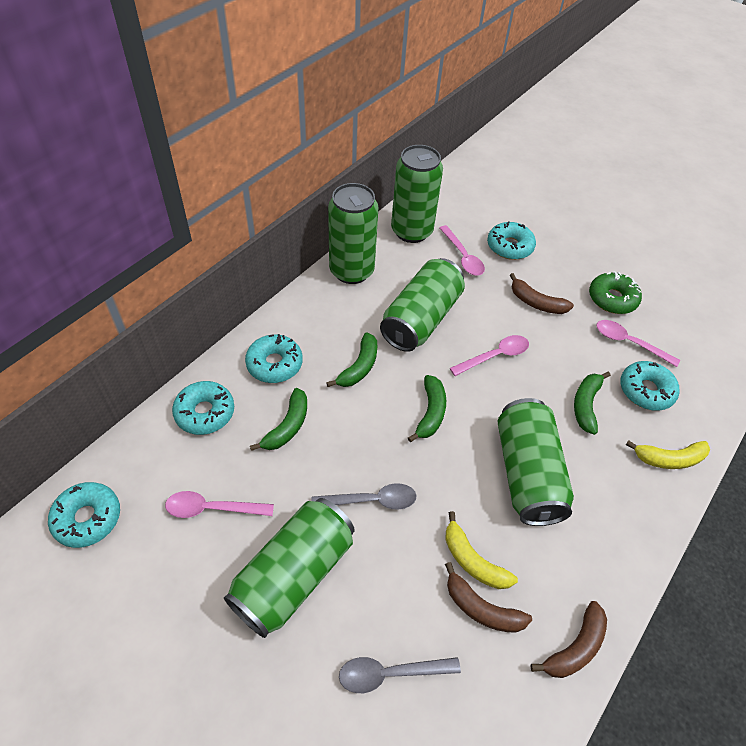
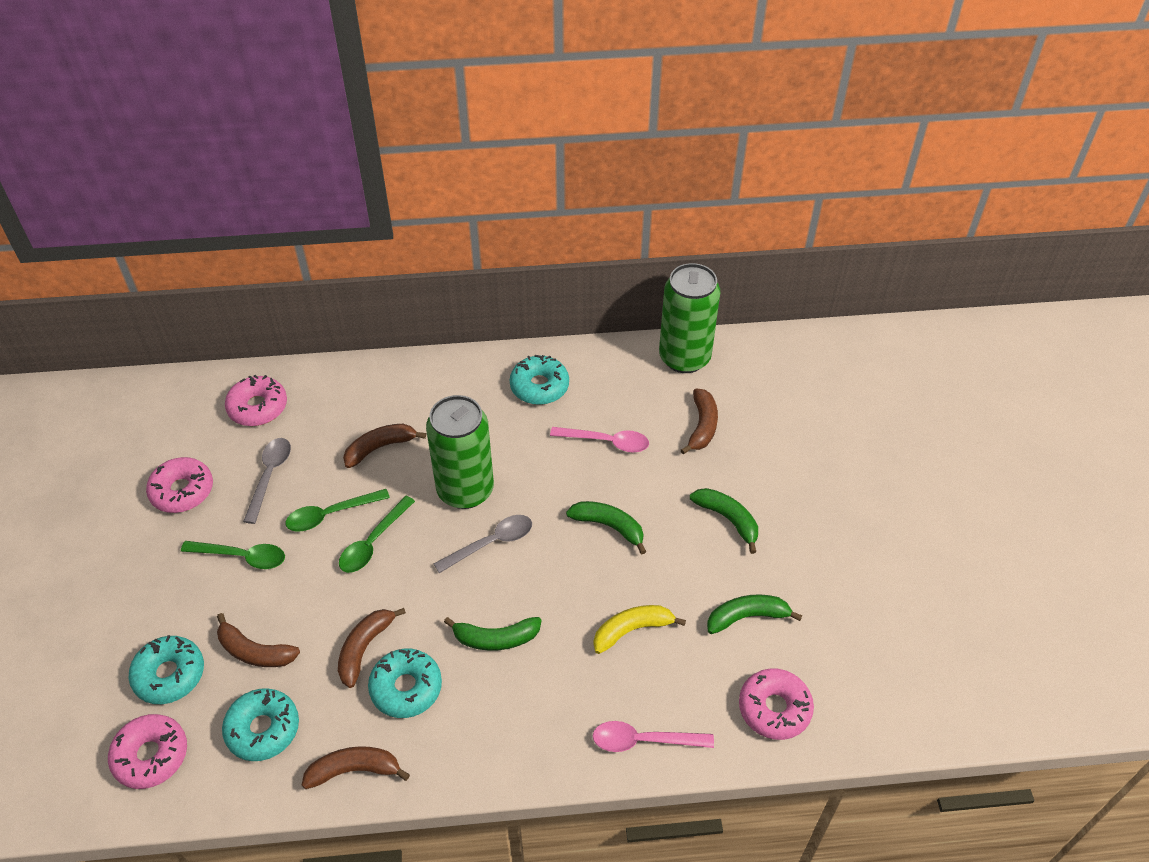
brown banana: [445,562,532,633] [510,273,574,314] [530,601,607,678] = 3 -> [217,613,300,667] [302,746,410,789] [338,608,406,688] [343,424,426,468] [681,388,718,454] = 5
green can: [224,498,355,638] [328,183,379,284] [380,258,465,352] [391,145,443,243] [498,398,574,526] = 5 -> [426,395,494,509] [659,263,720,373] = 2
green donut: [589,271,642,314] = 1 -> none = 0
green spoon: none = 0 -> [181,541,285,569] [285,489,390,532] [339,496,415,573] = 3
pink donut: none = 0 -> [108,714,187,789] [146,457,213,513] [225,375,287,426] [739,669,814,740] = 4
pink spoon: [165,491,274,518] [439,225,485,276] [450,335,529,376] [596,320,680,367] = 4 -> [550,427,649,453] [593,721,714,752] = 2
turquoise donut: [48,482,120,548] [172,381,234,435] [245,334,303,383] [487,221,536,260] [620,361,679,411] = 5 -> [128,635,204,704] [222,688,299,761] [368,649,442,718] [510,355,569,405] = 4
yellow banana: [446,511,518,589] [626,440,710,469] = 2 -> [593,605,686,654] = 1

